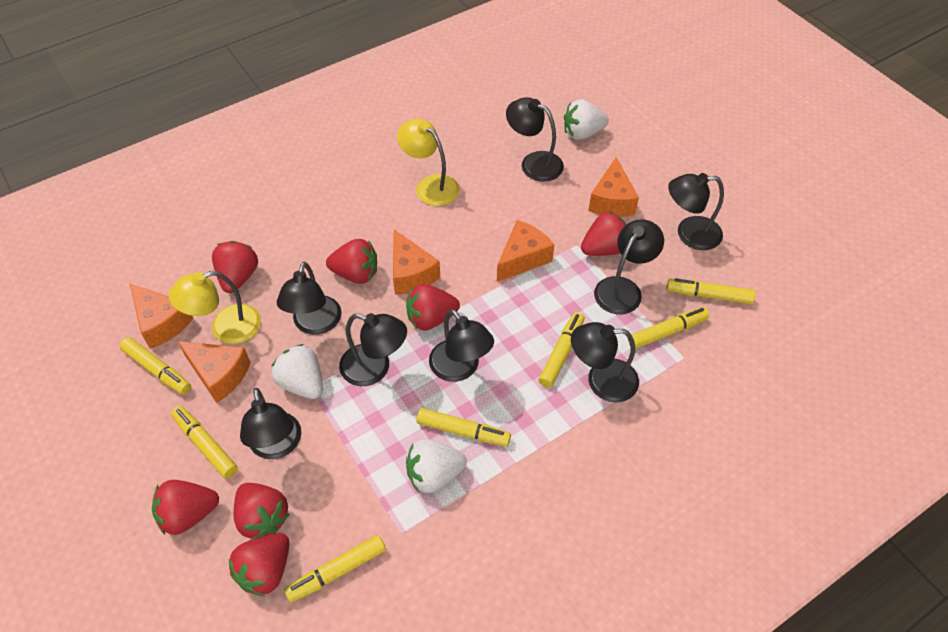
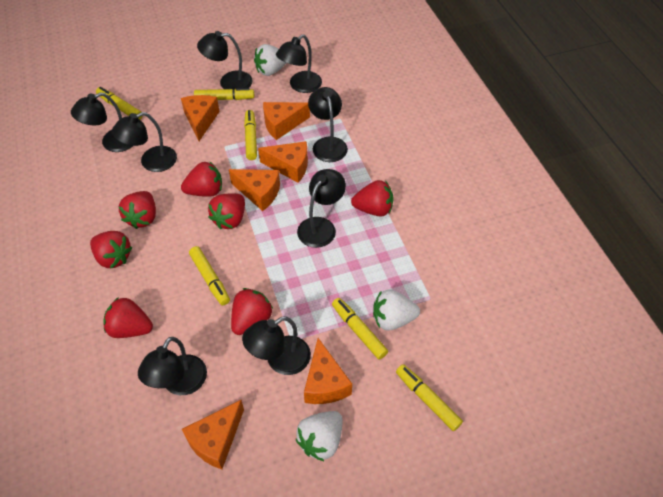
orange cheese: [130,284,194,349] [178,341,251,403] [393,229,440,295] [497,220,554,282] [588,157,639,217] = 5 -> [181,95,220,141] [182,400,244,469] [229,169,280,211] [258,141,308,183] [263,102,310,140] [304,338,352,404] = 6
yellow lamp: [169,271,261,344] [397,119,459,206] = 2 -> none = 0
yellow marker: [120,337,191,395] [171,406,238,479] [284,535,386,603] [417,408,511,446] [538,312,585,388] [628,307,709,349] [666,278,755,304] = 7 -> [96,87,142,120] [189,246,230,305] [194,88,254,100] [244,110,257,160] [332,298,388,360] [396,364,463,431] = 6

